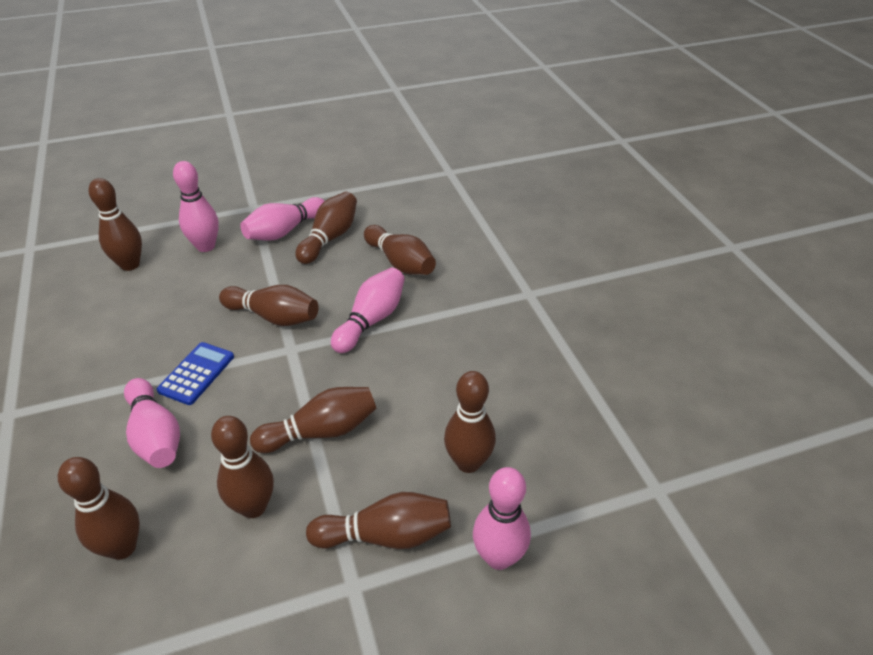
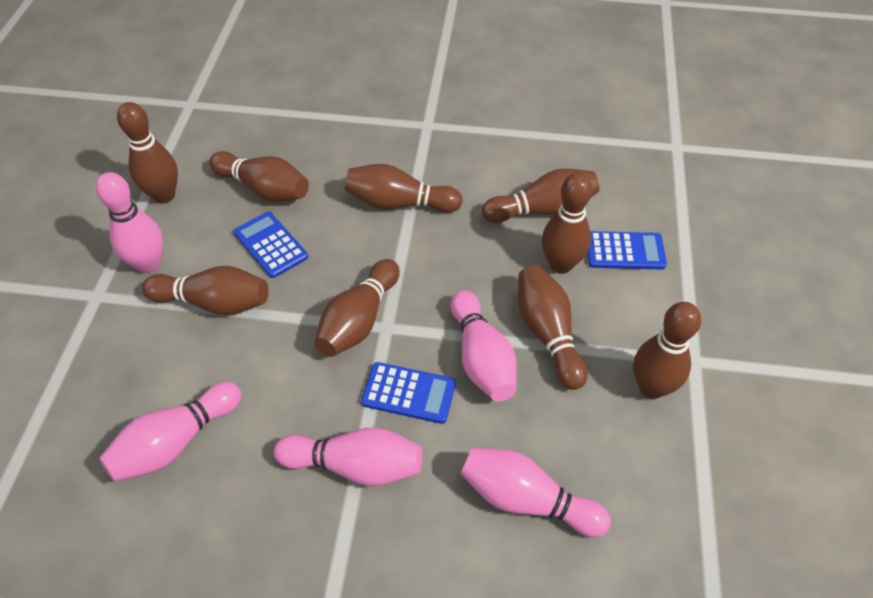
blue calculator: [156,342,234,405] = 1 -> [234,212,308,278] [361,362,456,424] [587,231,667,269] = 3

